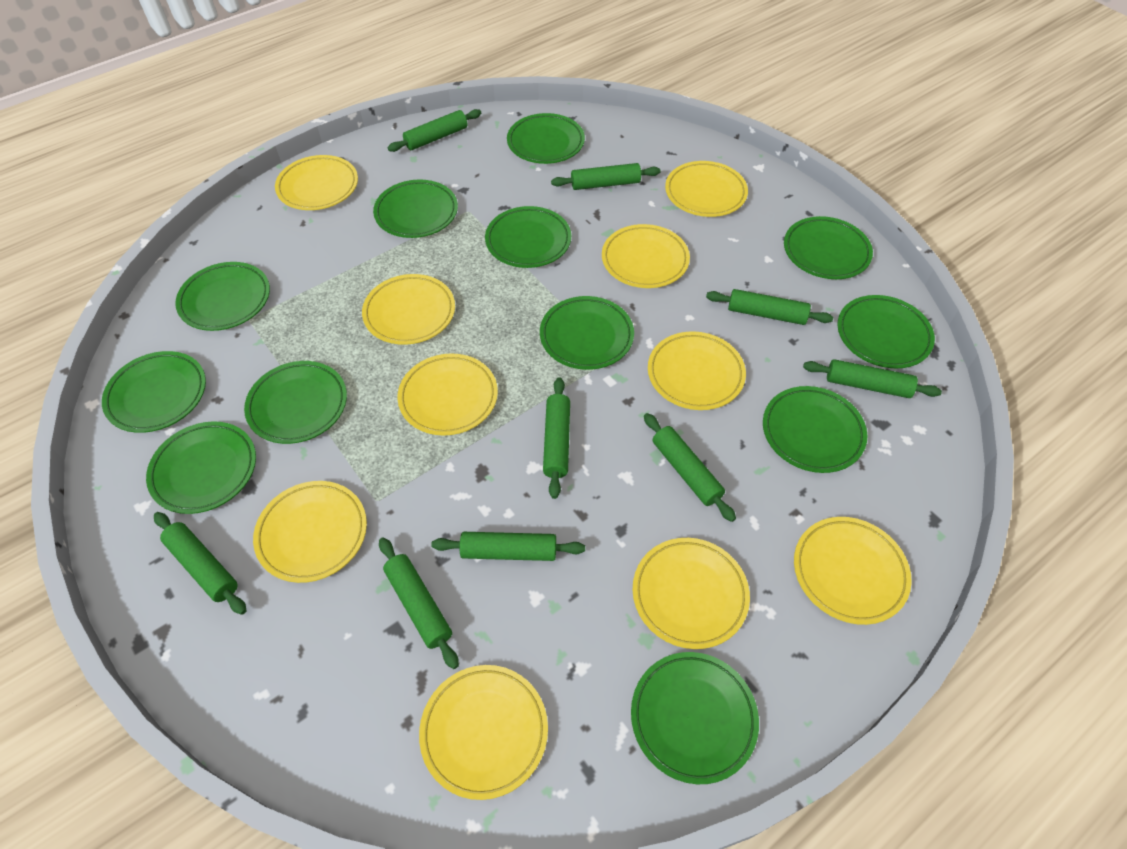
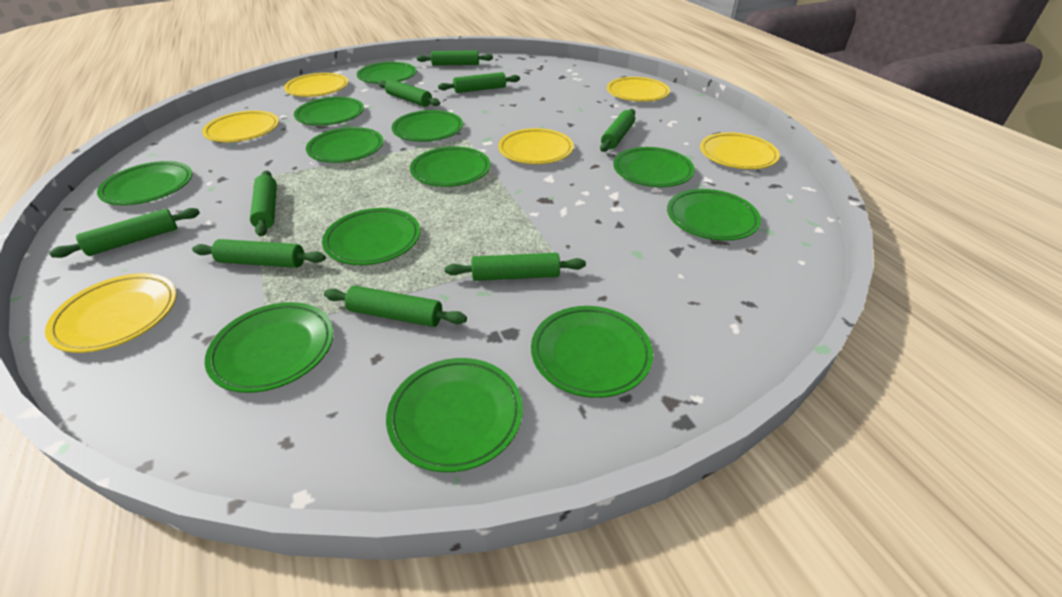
yellow plate: [253,481,367,583] [275,155,358,210] [362,274,455,345] [397,353,498,436] [419,665,548,800] [602,224,690,288] [633,538,750,649] [648,331,746,410] [665,161,748,217] [794,517,912,625] = 10 -> [45,273,177,353] [202,111,279,142] [284,73,348,97] [498,128,574,164] [607,77,670,102] [700,132,780,169] = 6

